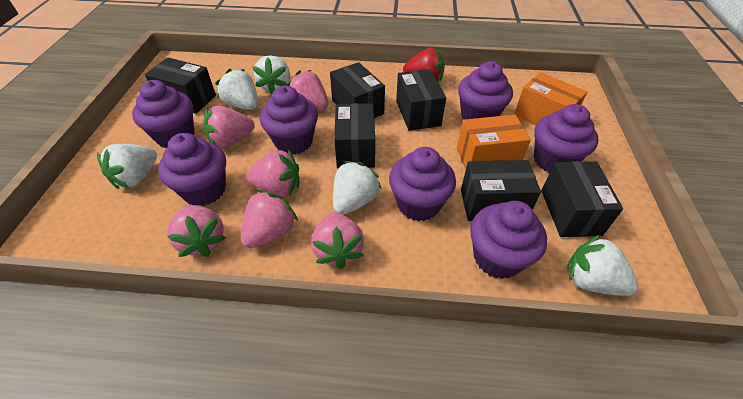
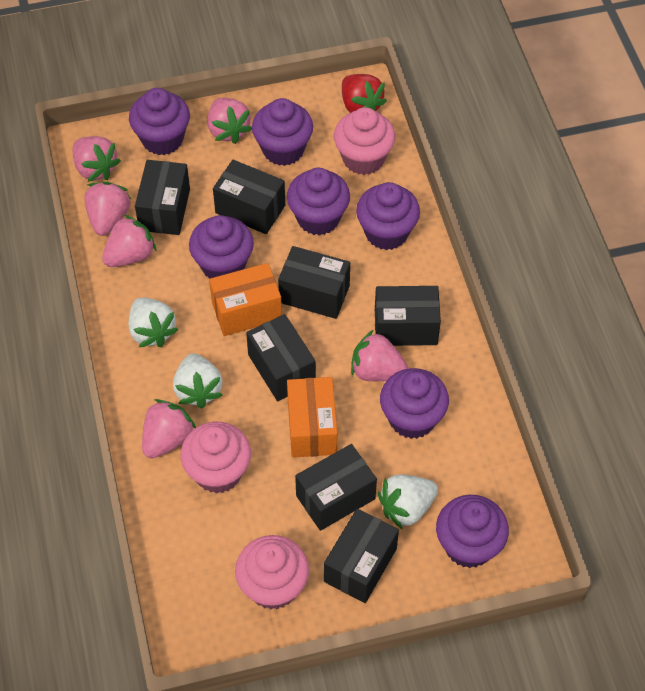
black box: [145,57,216,114] [330,62,385,118] [334,103,375,168] [396,69,446,131] [461,160,541,221] [541,161,623,237] = 6 -> [135,160,190,235] [213,160,285,234] [246,314,316,401] [278,246,350,319] [295,444,377,531] [324,508,399,603] [375,286,441,346] = 7
pink cupcake: none = 0 -> [180,422,251,494] [235,535,309,610] [334,107,395,175] = 3
white strawberry: [97,144,157,189] [215,69,258,110] [253,55,290,94] [333,161,382,215] [567,235,638,296] = 5 -> [129,298,179,347] [173,353,223,408] [378,474,438,530] = 3

